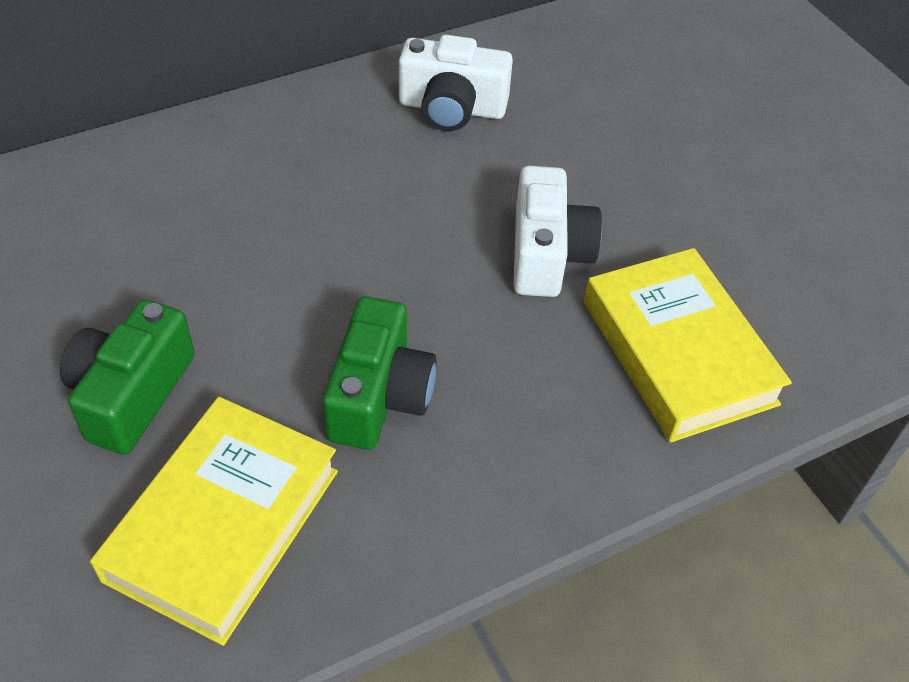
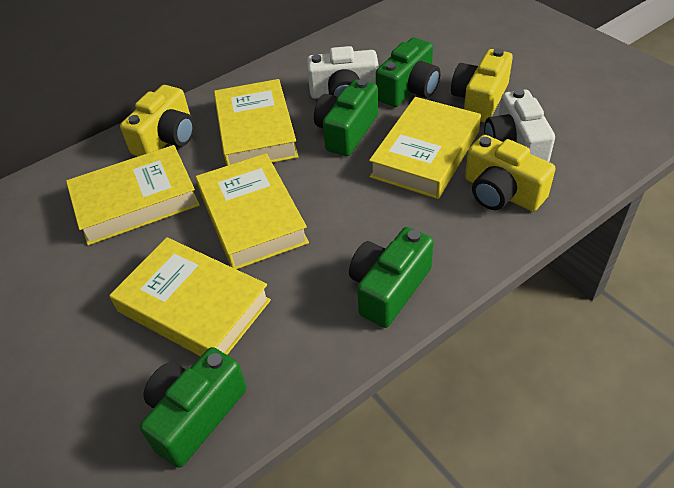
green camera: [60,299,195,455] [322,296,437,450] = 2 -> [140,347,246,468] [314,79,378,156] [349,227,434,328] [376,38,441,107] = 4
yellow book: [90,397,338,646] [584,248,792,442] = 2 -> [66,145,200,245] [109,237,271,357] [196,153,309,269] [214,79,299,166] [369,97,481,199] = 5
yellow camera: none = 0 -> [120,85,194,156] [451,48,513,122] [465,135,555,211] = 3

